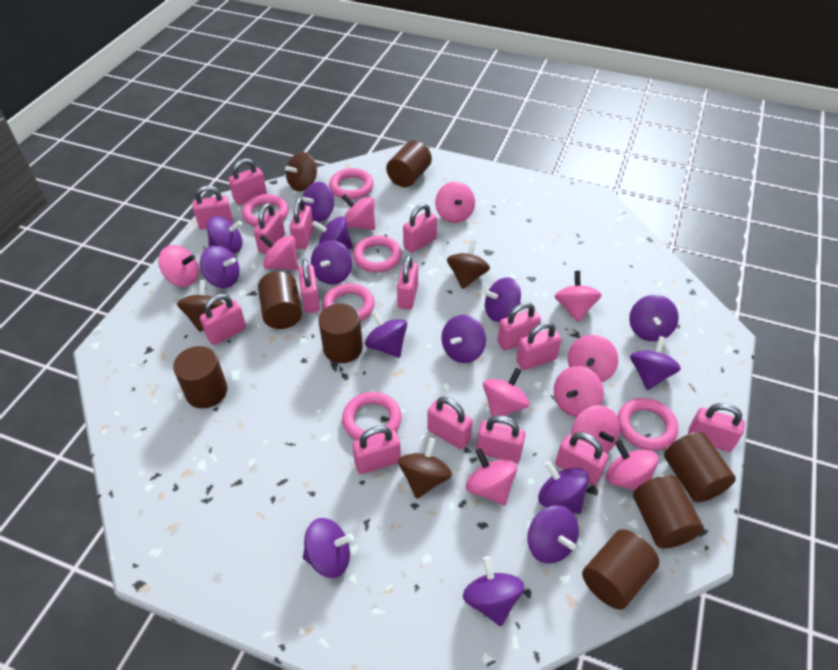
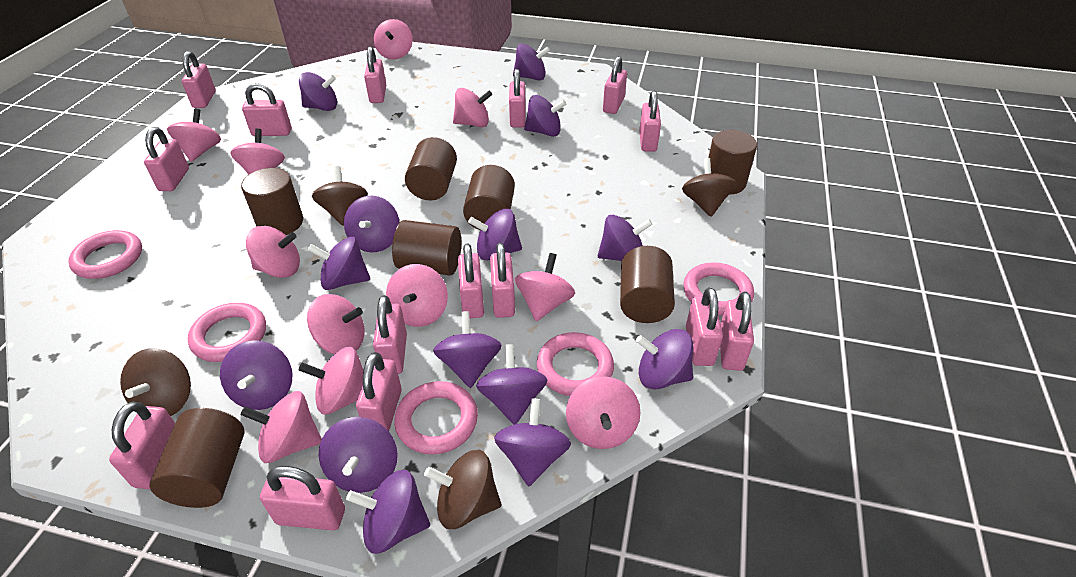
pink ring: [242,194,289,227] [322,283,375,322] [329,168,374,200] [342,392,402,440] [353,236,402,273] [617,398,678,451] = 6 -> [68,230,142,279] [188,303,266,362] [394,381,478,455] [537,332,614,396] [683,262,754,316] = 5

